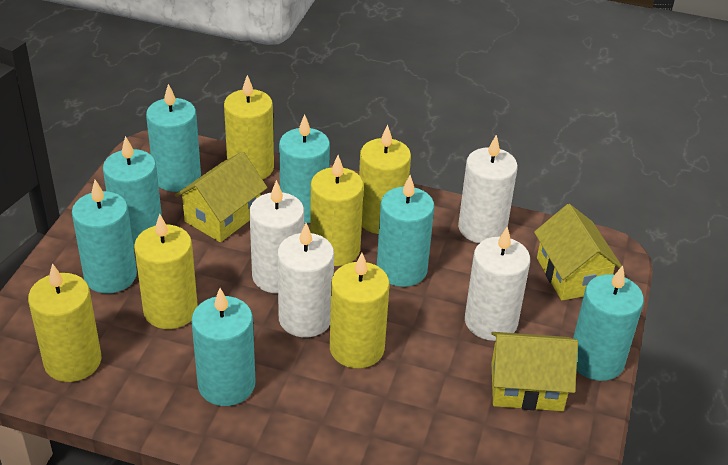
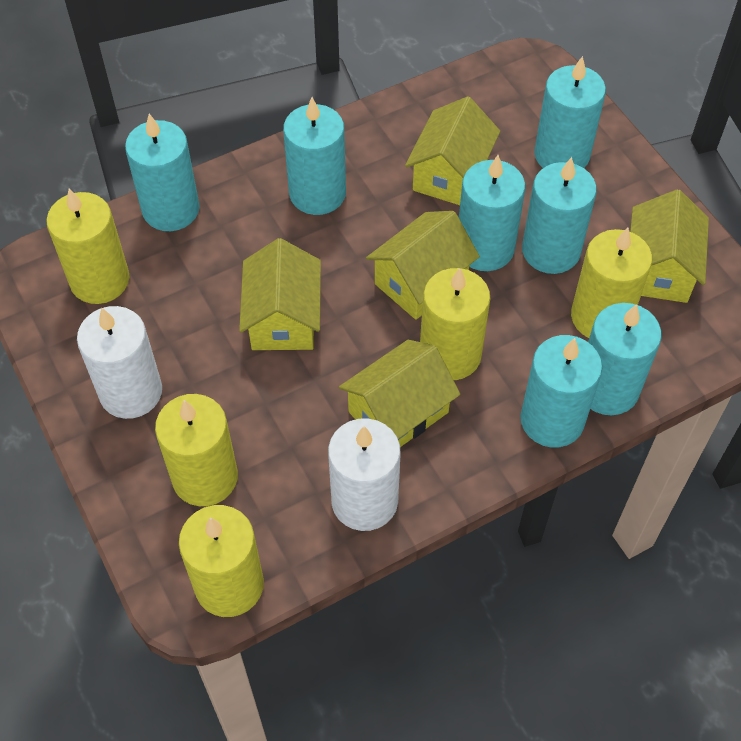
white candle: [249,180,304,294] [277,223,334,338] [458,134,518,243] [465,227,530,341] = 4 -> [77,306,162,419] [328,418,401,531] = 2
yellow candle: [28,263,101,382] [134,214,198,329] [224,75,274,180] [310,155,364,266] [330,253,390,368] [359,125,411,234] = 6 -> [46,189,129,304] [155,394,238,506] [179,505,264,617] [420,268,490,380] [571,228,652,338] = 5
yellow house: [175,152,268,242] [491,332,578,411] [534,204,622,301] = 3 -> [239,238,321,350] [339,340,460,447] [366,211,480,320] [405,96,500,205] [630,189,709,303] = 5

